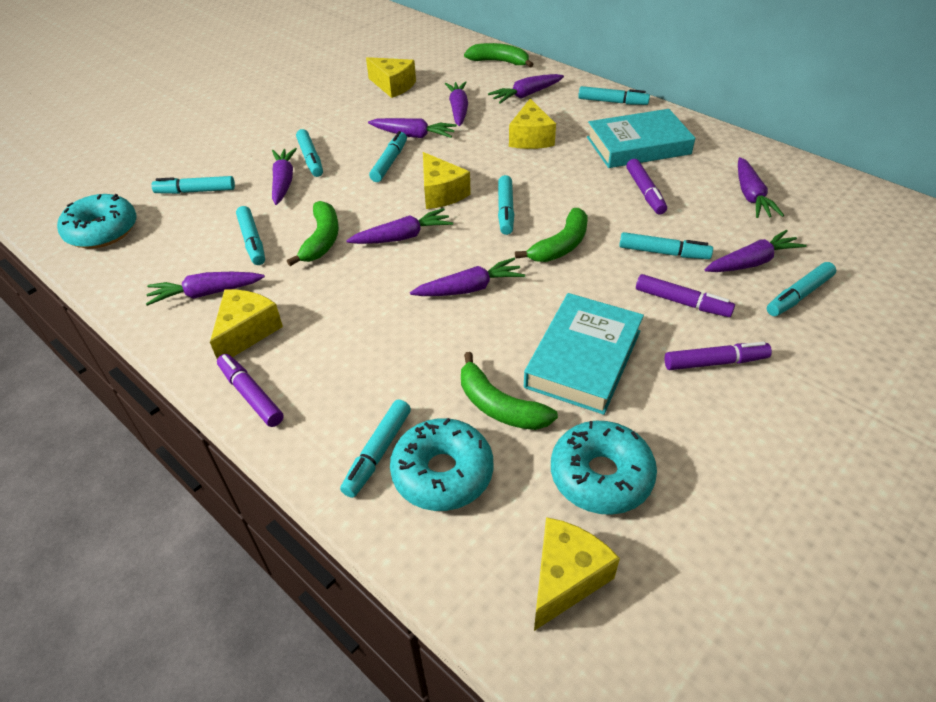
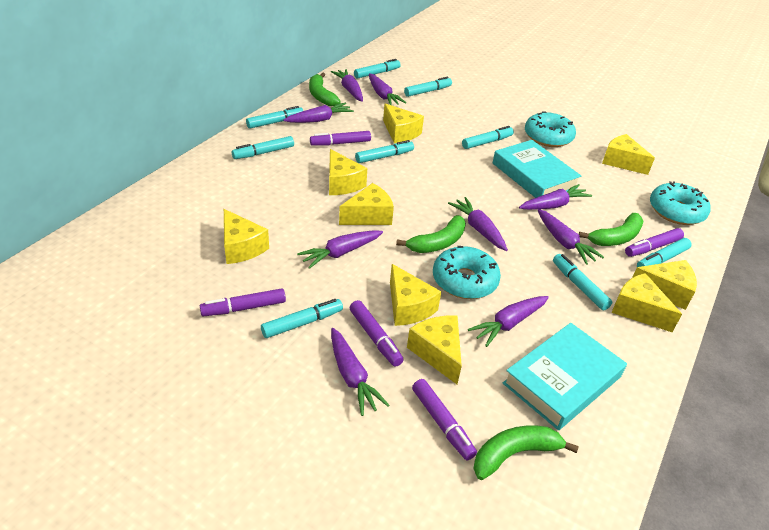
purple marker: [217,354,284,427] [626,159,667,215] [636,274,735,317] [664,342,772,370] = 4 -> [200,288,286,316] [310,131,371,146] [350,300,403,367] [412,379,477,460] [625,228,684,257] = 5
yellow cheese: [210,289,283,359] [366,57,416,98] [423,152,471,209] [509,99,556,149] [534,517,620,631] = 5 -> [224,209,269,264] [329,149,367,195] [339,183,394,225] [383,103,424,143] [390,264,441,326] [407,316,462,384] [602,134,655,175] [612,273,682,332] [632,260,697,310] = 9

